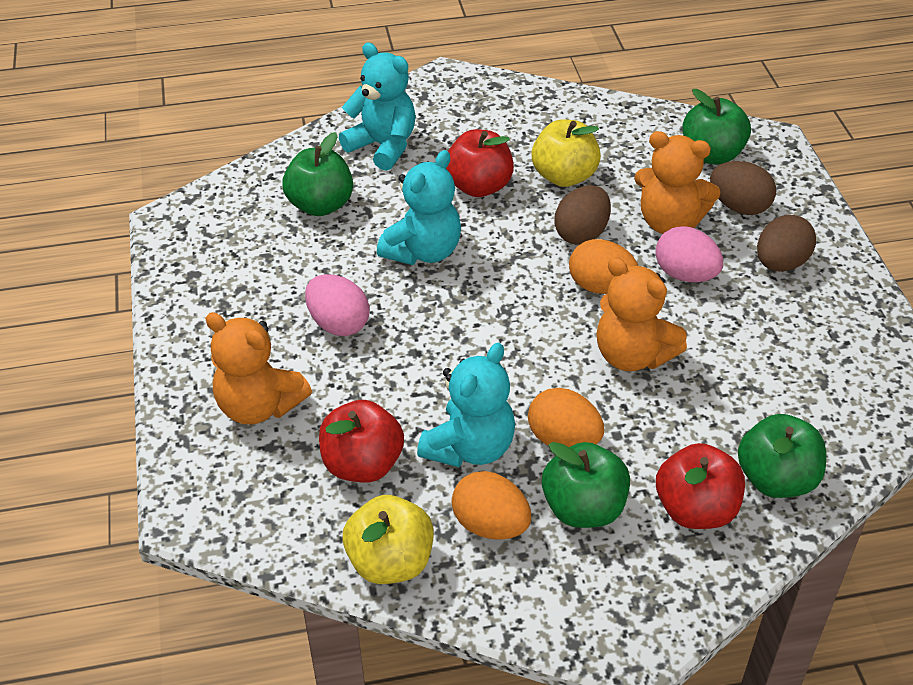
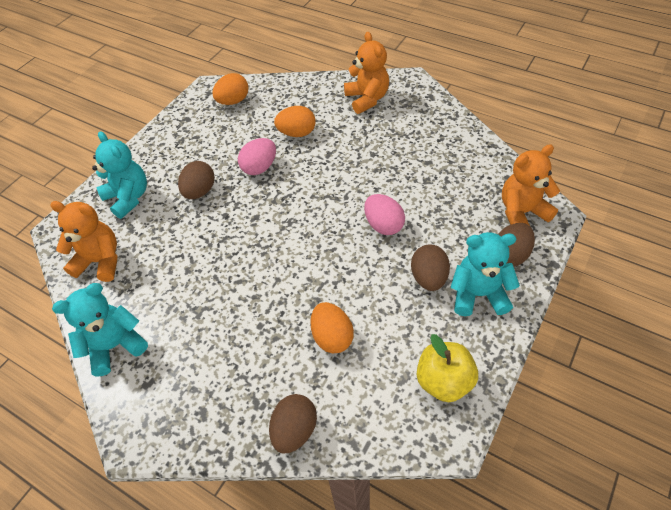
brown egg: [554,185,611,245] [710,161,776,215] [757,215,816,272] = 3 -> [178,161,215,199] [269,394,317,453] [411,244,450,291] [498,223,535,267] = 4
green apple: [282,132,353,216] [542,442,630,528] [682,89,751,165] [738,414,826,498] = 4 -> none = 0
red apple: [319,400,404,483] [446,129,514,197] [656,443,745,529] = 3 -> none = 0
yellow apple: [343,495,434,584] [532,119,601,187] = 2 -> [417,334,478,402] = 1

